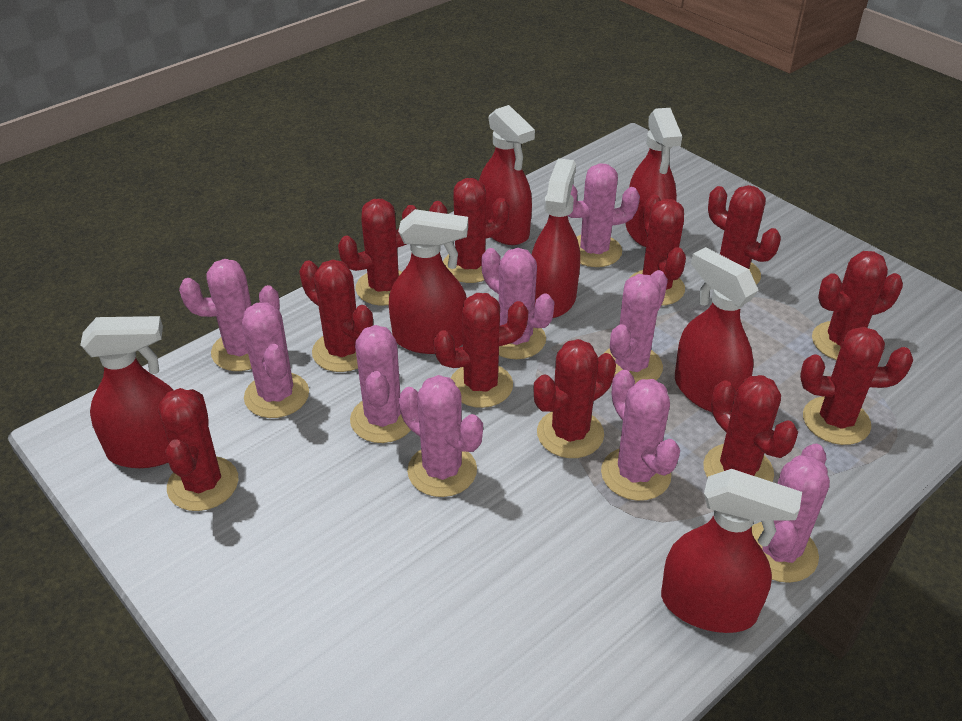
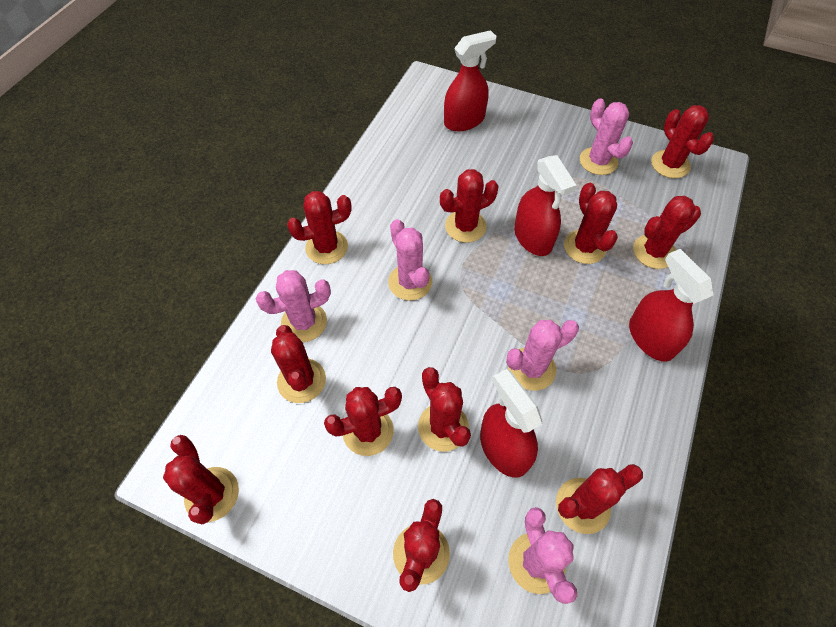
pink cactus: [179,259,280,371] [242,302,309,418] [350,325,411,443] [399,375,483,497] [481,248,555,359] [568,163,640,267] [601,370,680,501] [604,270,668,383] [752,444,830,583] = 9 -> [256,270,331,342] [388,219,432,301] [506,320,579,391] [508,507,577,604] [580,98,633,175] = 5
red spray bottle: [80,316,174,468] [389,209,468,354] [479,105,535,245] [532,158,580,318] [626,108,682,247] [661,469,802,633] [675,247,758,412] = 7 -> [444,30,497,131] [480,369,542,478] [514,155,577,256] [629,249,714,362] = 4

